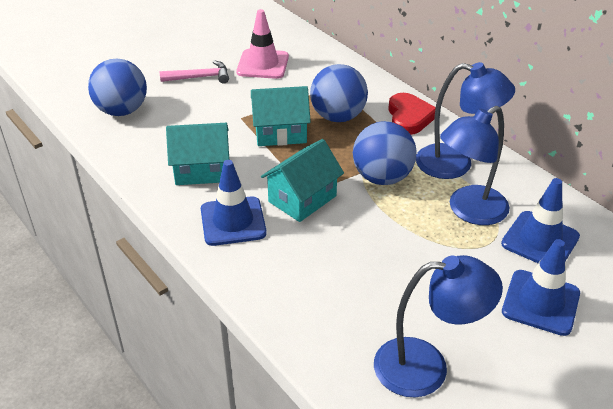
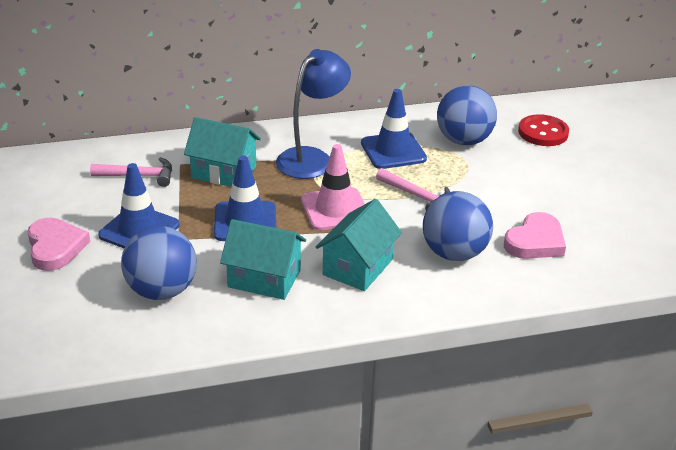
blue lamp: [374,255,503,397] [416,62,515,179] [440,106,510,225] = 3 -> [276,49,351,179] = 1
pink hammer: [160,60,229,84] = 1 -> [90,157,172,187] [376,168,450,210] = 2
pink heart: none = 0 -> [28,218,90,271] [504,212,566,259] = 2
red button: none = 0 -> [518,114,569,146] = 1
red heart: [388,93,436,135] = 1 -> none = 0

